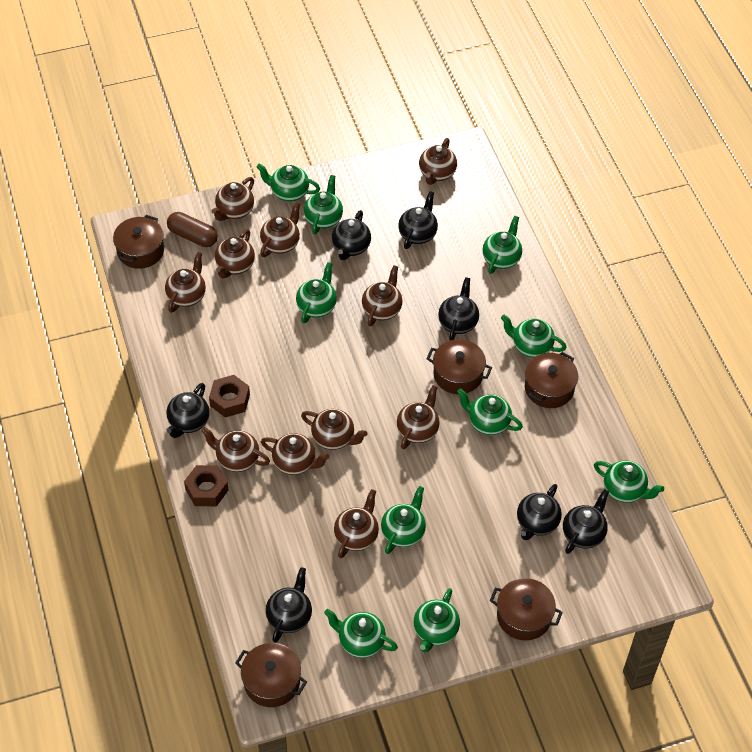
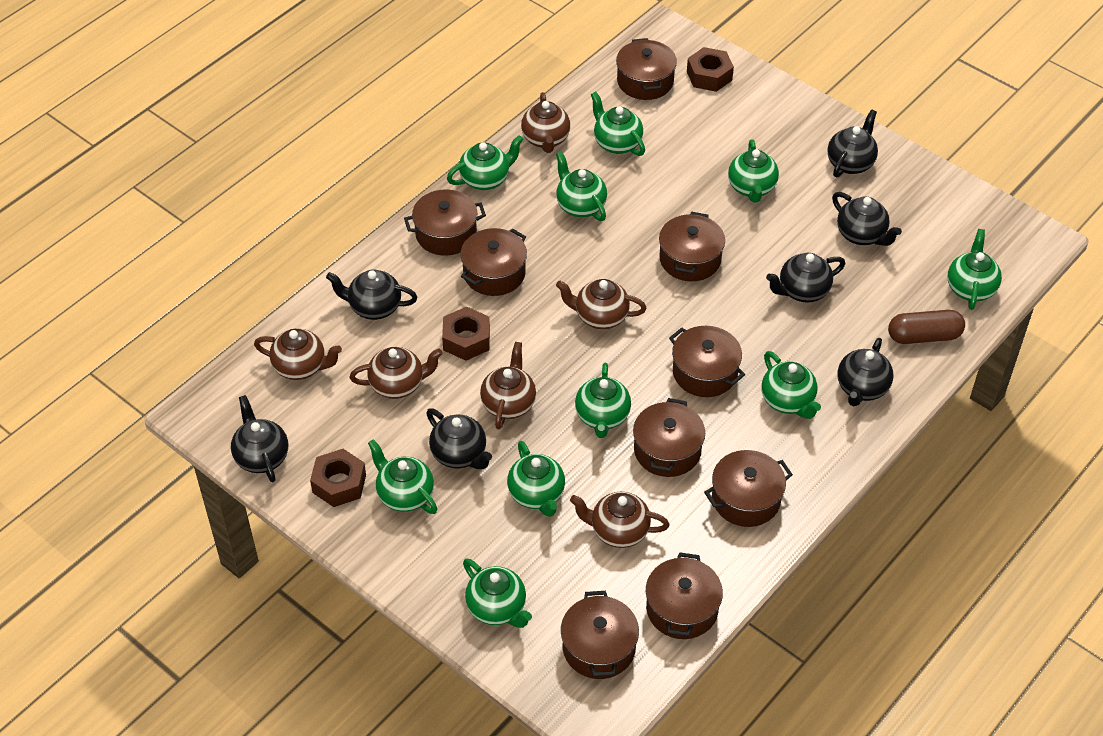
brown nut: [184,465,229,506] [209,375,250,418] = 2 -> [310,449,366,507] [442,307,490,361] [687,47,734,92] = 3
brown pot: [113,215,164,269] [235,643,307,707] [426,339,492,394] [490,578,563,641] [525,352,578,408] = 5 -> [404,190,486,256] [460,228,527,296] [561,591,639,679] [616,38,677,100] [633,398,705,477] [646,553,723,639] [659,211,725,281] [669,326,745,397] [704,450,793,527] = 9
brown teapot: [165,252,206,313] [201,427,270,472] [212,177,254,221] [215,229,255,278] [260,202,300,257] [261,433,329,475] [301,409,367,450] [334,489,379,558] [362,265,402,326] [397,385,440,449] [419,138,457,185] = 11 -> [254,329,342,380] [350,347,443,399] [480,342,536,429] [521,92,570,153] [556,279,646,329] [570,492,670,548] = 6

